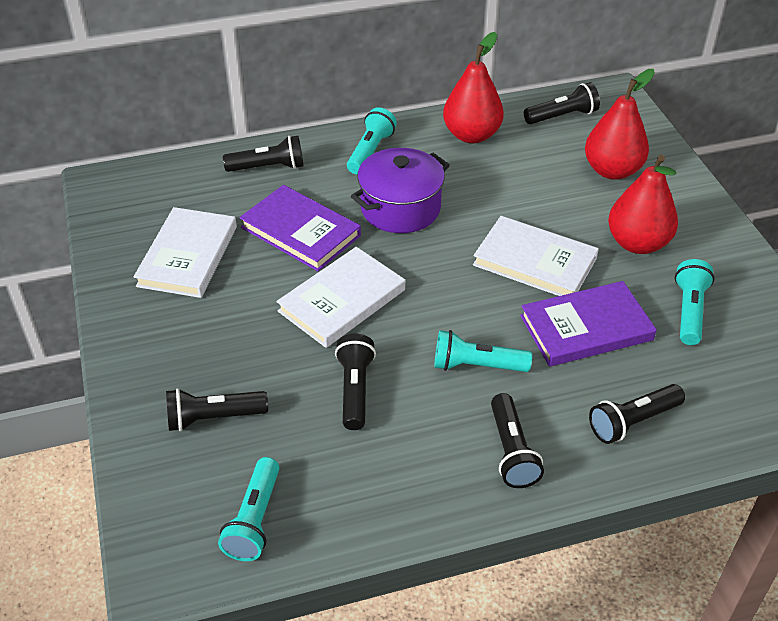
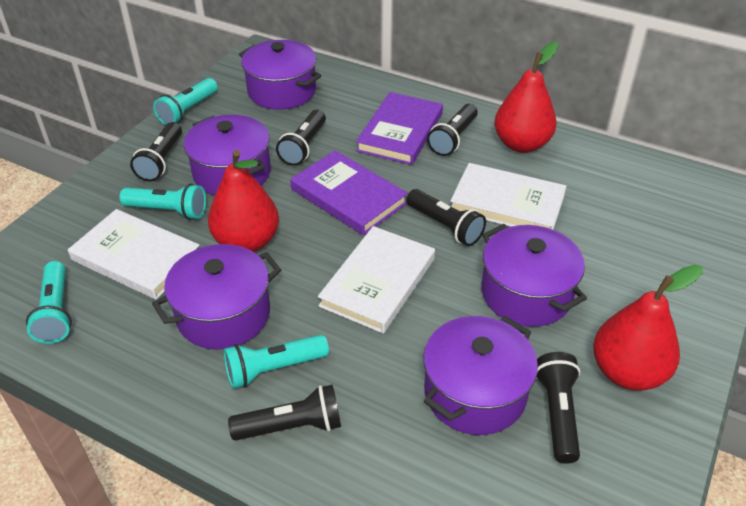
purple pot: [351,148,450,233] = 1 -> [152,244,281,350] [184,115,271,195] [239,40,321,110] [423,316,538,435] [481,224,587,327] = 5

